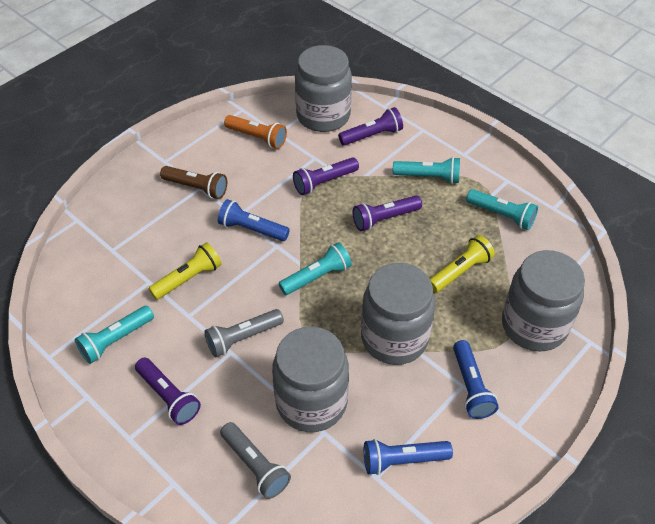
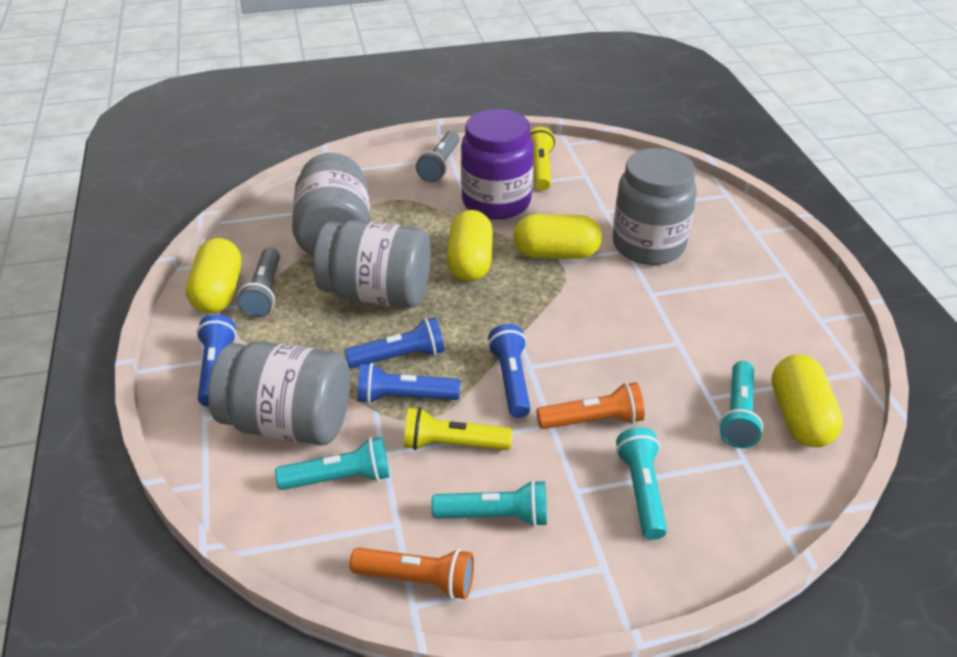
blue flashlight: [218,199,290,241] [364,439,453,475] [453,340,499,419] = 3 -> [197,314,237,407] [344,317,445,368] [357,363,461,404] [488,324,531,418] = 4
brown flashlight: [160,166,227,199] = 1 -> none = 0
orange flashlight: [224,115,287,149] = 1 -> [349,548,474,600] [537,382,645,429] = 2
purple flashlight: [135,358,201,425] [293,157,359,195] [338,107,403,146] [353,195,422,231] = 4 -> none = 0
purple jar: none = 0 -> [461,109,534,220] = 1
yellow capsule: none = 0 -> [186,238,241,314] [447,210,493,282] [513,214,602,259] [772,355,843,448] = 4

